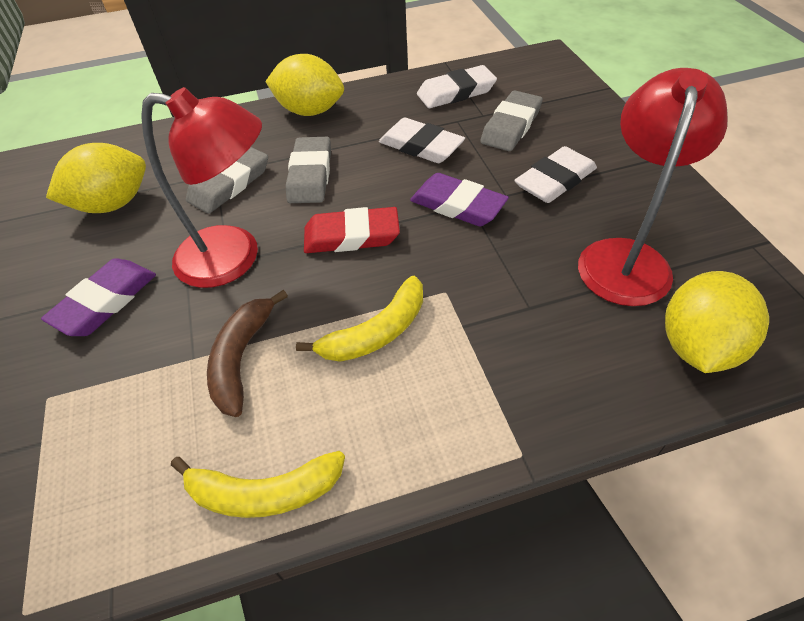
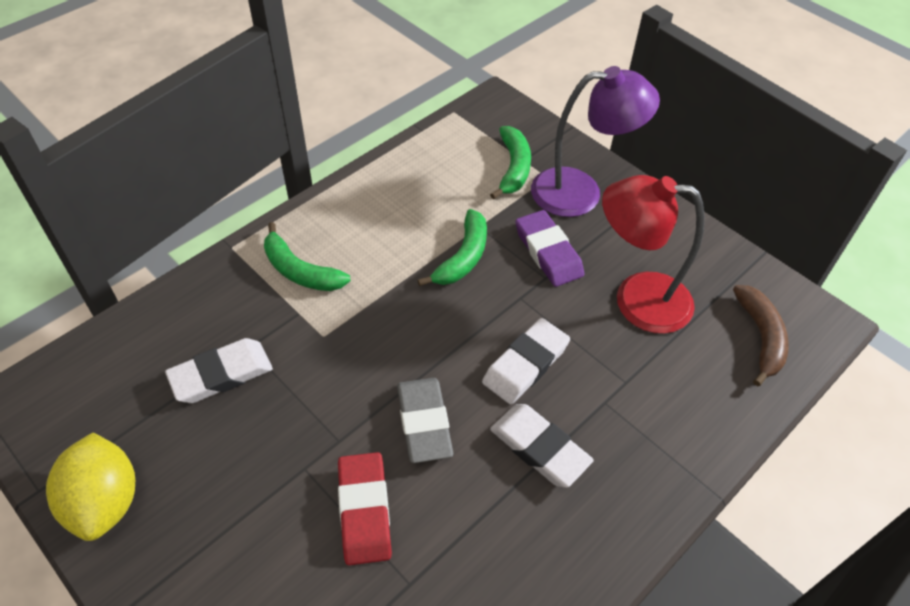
green banana: none = 0 -> [264,222,351,291] [417,209,487,286] [490,126,531,199] = 3
grey eraser: [186,147,268,214] [286,137,331,203] [480,90,543,151] = 3 -> [397,378,453,463] = 1
purple eraser: [41,258,156,336] [410,173,509,226] = 2 -> [515,210,584,287] = 1
purple lamp: none = 0 -> [531,66,660,217] = 1
red lamp: [141,87,262,288] [578,68,728,306] = 2 -> [602,175,705,334] = 1
yellow banana: [171,451,345,518] [296,276,423,362] = 2 -> none = 0
yellow lemon: [46,143,146,213] [265,54,344,116] [665,271,769,373] = 3 -> [46,433,135,541] = 1

